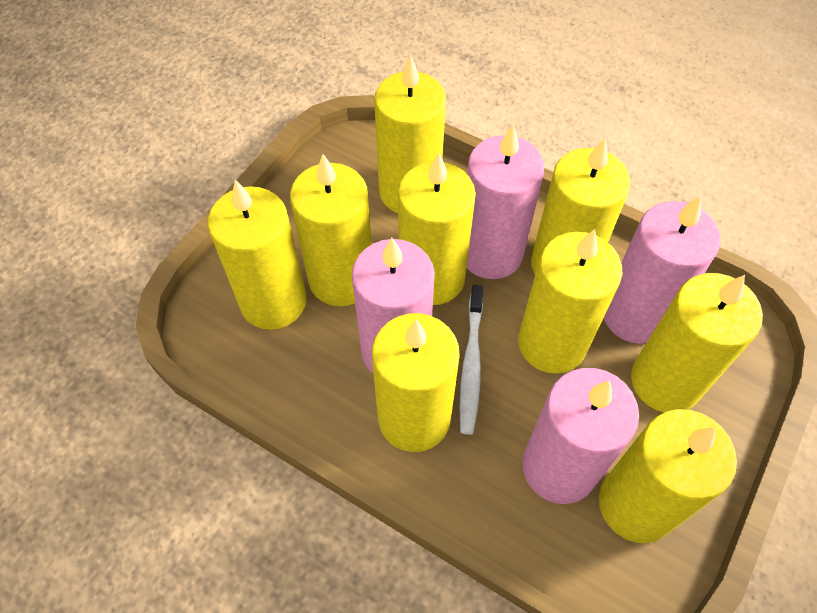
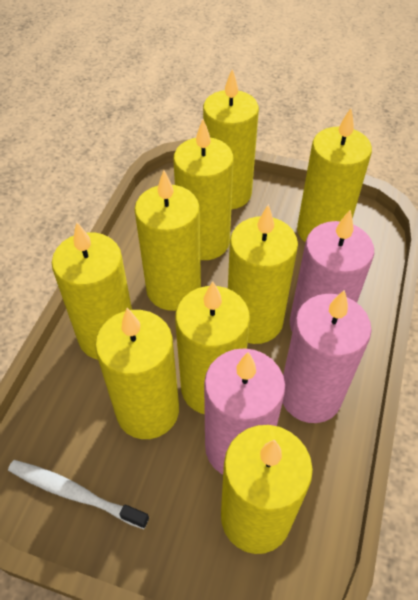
pink candle: [352,238,435,373] [467,124,544,279] [522,368,639,504] [604,196,721,344] = 4 -> [204,348,285,474] [282,290,372,423] [290,209,374,332] = 3

